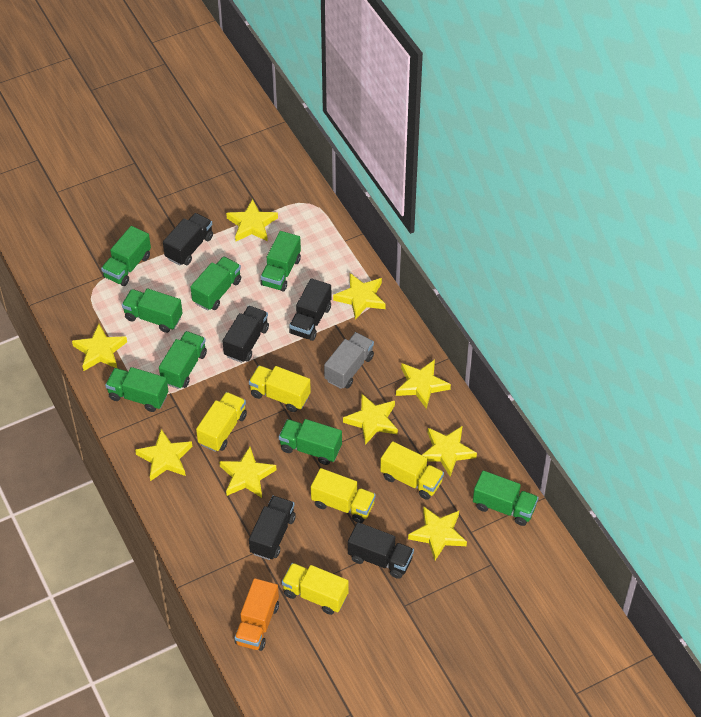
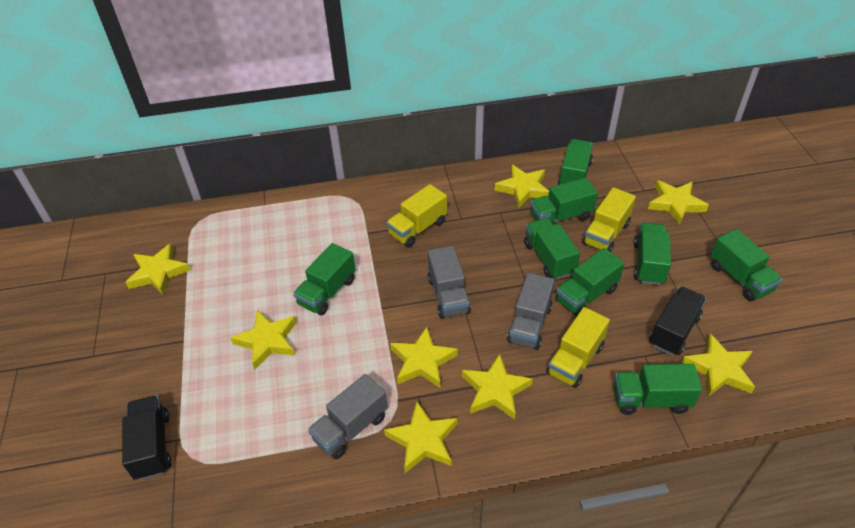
black truck: [163,213,213,265] [223,306,269,363] [249,496,296,560] [289,278,332,341] [348,522,414,579] = 5 -> [122,395,171,480] [649,286,706,355] = 2
grey truck: [324,332,374,389] = 1 -> [308,374,388,459] [428,246,471,319] [507,273,555,350] = 3
orange truck: [234,578,279,651] = 1 -> none = 0
yellow star: [72,324,127,371] [135,429,192,481] [219,447,277,498] [226,199,278,242] [333,273,386,320] [343,394,398,445] [396,360,451,409] [408,506,467,560] [422,426,477,477] = 9 -> [125,243,191,295] [231,310,297,370] [384,402,457,473] [390,327,458,388] [462,354,533,419] [495,165,549,209] [648,180,709,225] [682,334,755,397] = 8
yellow truck: [196,392,247,452] [249,365,311,412] [282,563,349,615] [311,468,376,523] [380,441,444,500] = 5 -> [386,184,447,247] [547,307,610,388] [582,187,636,252] = 3

